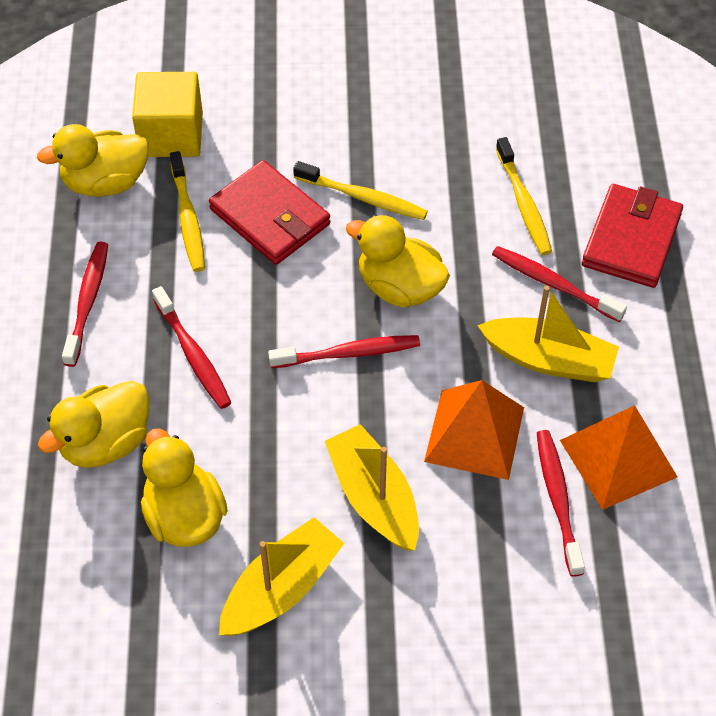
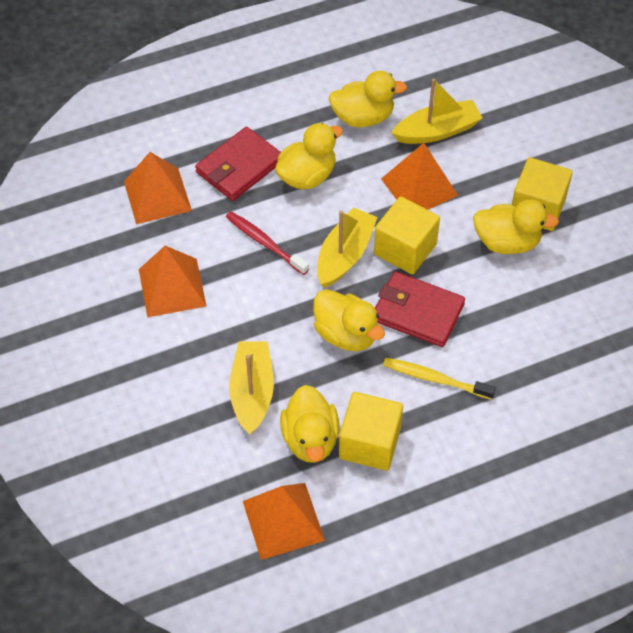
orange pyramid: [424,380,524,480] [560,405,677,510] = 2 -> [124,152,192,224] [139,246,206,317] [243,483,325,560] [381,143,458,210] = 4
red toothbrush: [62,242,108,367] [152,286,231,409] [268,335,420,368] [492,246,627,322] [537,430,585,577] = 5 -> [226,212,309,275] = 1
yellow cube: [132,72,203,157] = 1 -> [339,392,403,471] [374,196,440,274] [512,157,573,231] = 3
yellow duck: [37,124,149,197] [38,381,149,468] [141,428,228,547] [346,215,450,308] = 4 -> [275,123,343,189] [280,385,340,463] [313,289,385,351] [329,71,407,127] [473,199,559,254] = 5
yellow toothbrush: [170,151,205,272] [293,161,428,220] [496,137,552,255] = 3 -> [383,358,496,400] = 1

